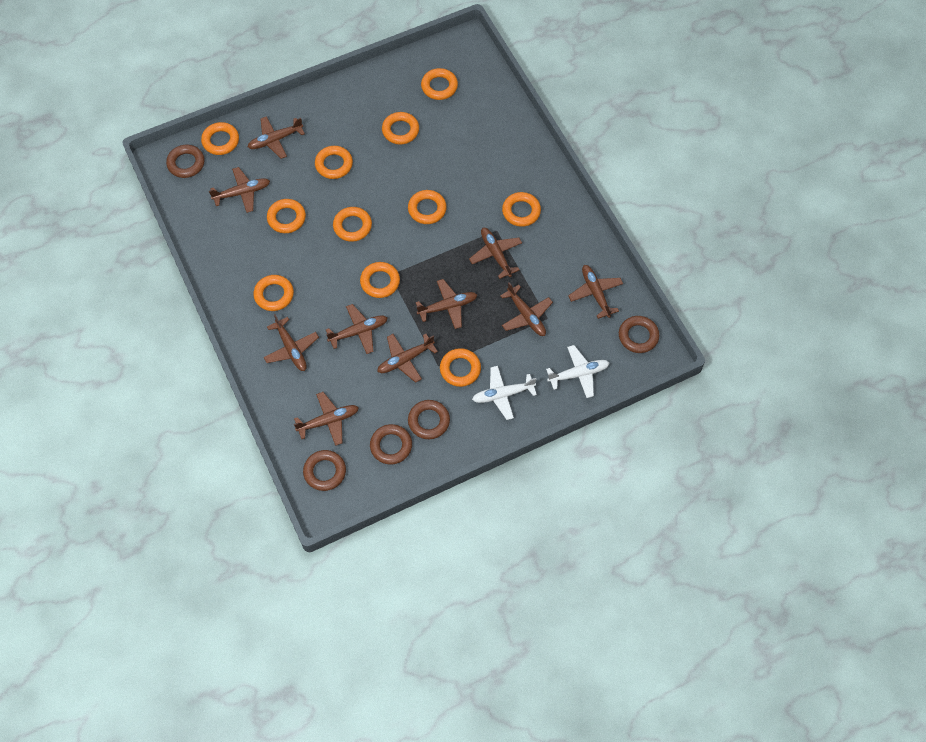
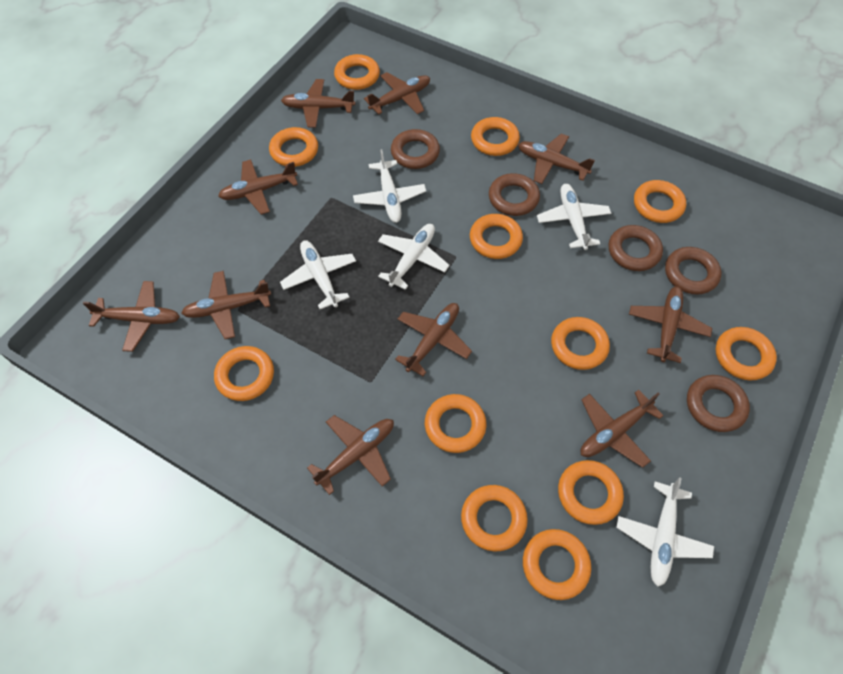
orange ring: [201,122,239,155] [253,275,294,311] [267,199,306,233] [315,146,353,179] [333,207,372,242] [360,262,400,298] [382,112,419,145] [408,190,447,224] [421,68,458,100] [440,348,481,387] [502,192,541,227] = 11 -> [214,346,274,401] [269,127,318,167] [334,54,380,90] [425,394,486,453] [461,485,528,551] [470,214,523,259] [471,117,520,156] [523,529,591,600] [551,317,610,370] [558,460,624,525] [634,180,686,223] [715,327,777,381] = 12
white plane: [472,366,537,420] [546,345,609,398] = 2 -> [280,241,356,309] [353,149,426,223] [378,224,449,290] [537,184,611,250] [616,477,714,587] = 5

